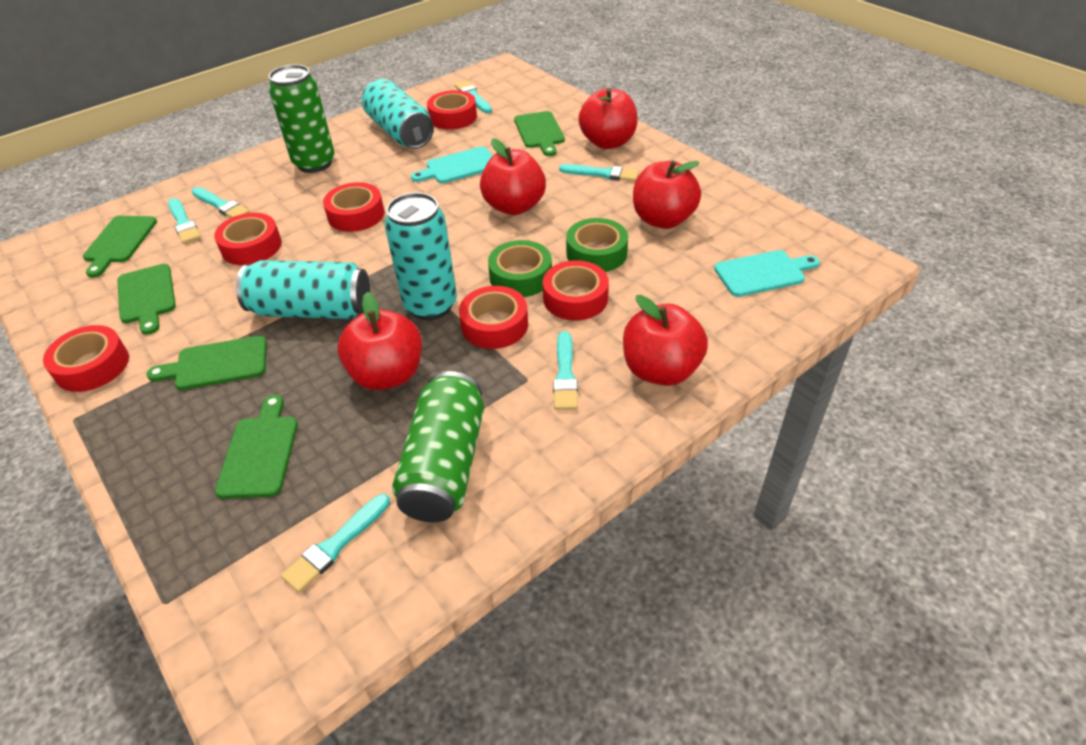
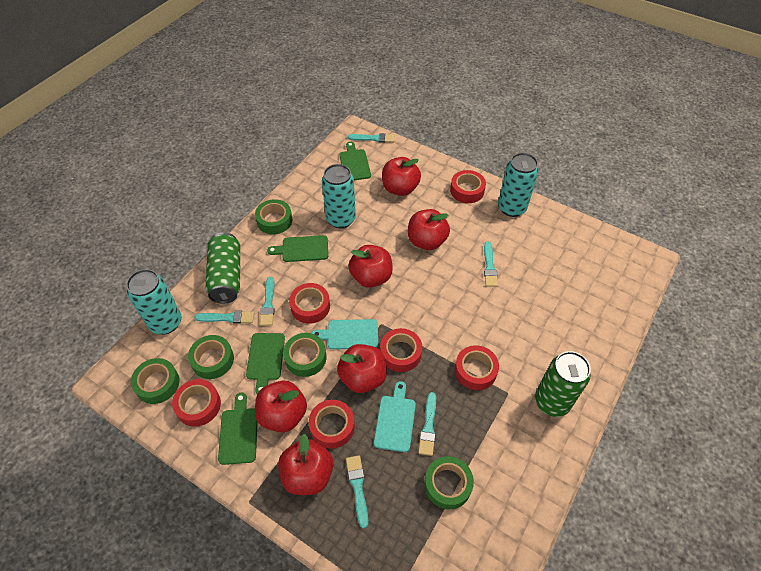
green cutting board: [83,216,157,277] [117,264,176,335] [147,336,267,390] [215,395,298,499] [514,111,565,156] = 5 -> [218,392,258,465] [246,333,285,394] [267,235,328,262] [339,142,371,181] = 4
green tape: [488,240,552,297] [566,218,628,272] = 2 -> [131,358,179,404] [188,335,234,379] [255,199,292,235] [283,333,326,377] [424,456,474,509] = 5
red apple: [337,292,422,390] [480,138,546,215] [578,88,638,149] [623,295,708,386] [633,161,701,229] = 5 -> [255,381,307,432] [278,434,333,495] [337,344,387,393] [348,245,393,288] [382,157,421,196] [408,209,450,250] = 6

